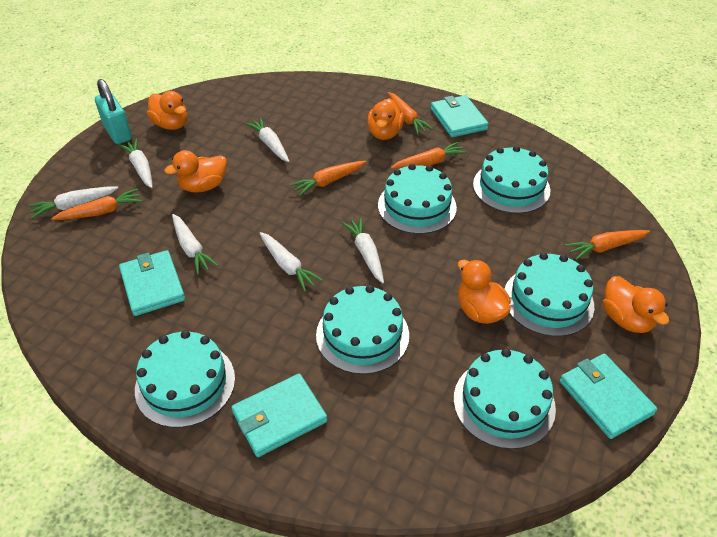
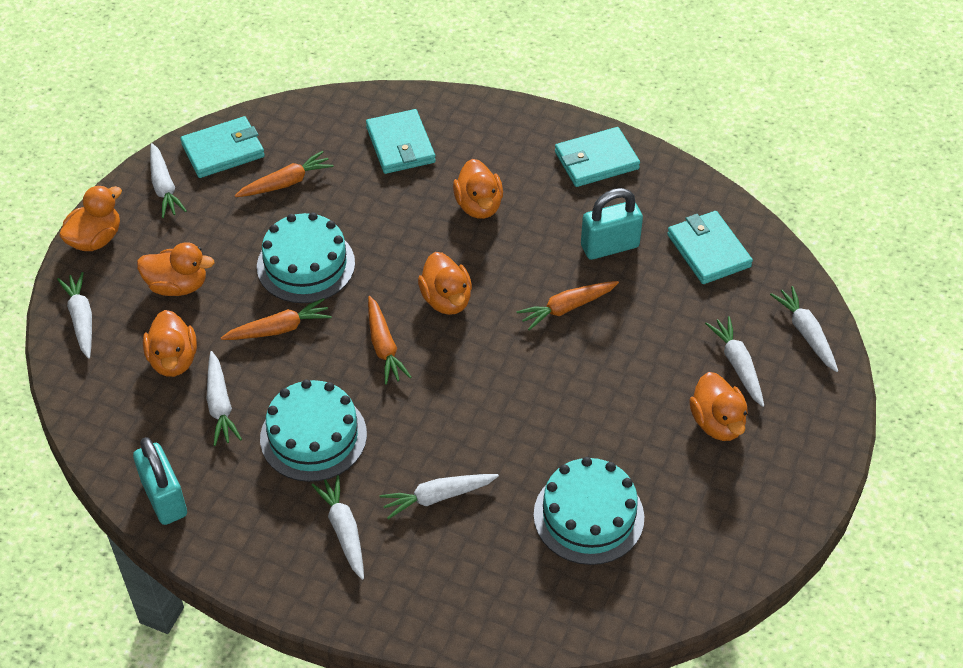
orange carrot: [51,188,142,220] [290,161,367,196] [388,92,433,135] [391,142,468,169] [565,230,650,260] = 5 -> [221,298,332,340] [235,151,334,197] [368,296,411,385] [516,281,619,330] = 4
orange duck: [147,91,187,130] [164,150,227,193] [367,98,404,140] [458,260,511,324] [603,276,669,333] = 5 -> [59,185,122,251] [137,242,215,296] [143,310,197,377] [418,252,472,315] [453,159,503,219] [689,372,748,441] = 6
turquoise cake: [135,330,235,428] [316,285,409,374] [378,164,457,234] [454,348,556,449] [473,146,550,213] [504,253,594,337] = 6 -> [257,212,355,303] [260,379,367,482] [534,457,644,565] = 3
turquoise padlock: [95,79,132,144] = 1 -> [133,437,187,525] [581,188,643,260] = 2
white carrot: [28,186,118,219] [118,139,153,188] [172,214,218,275] [245,117,289,162] [260,232,323,292] [341,217,384,283] = 6 -> [57,272,92,359] [150,143,187,218] [207,351,242,446] [311,475,364,580] [380,474,499,519] [705,316,764,407] [770,286,838,372] = 7

